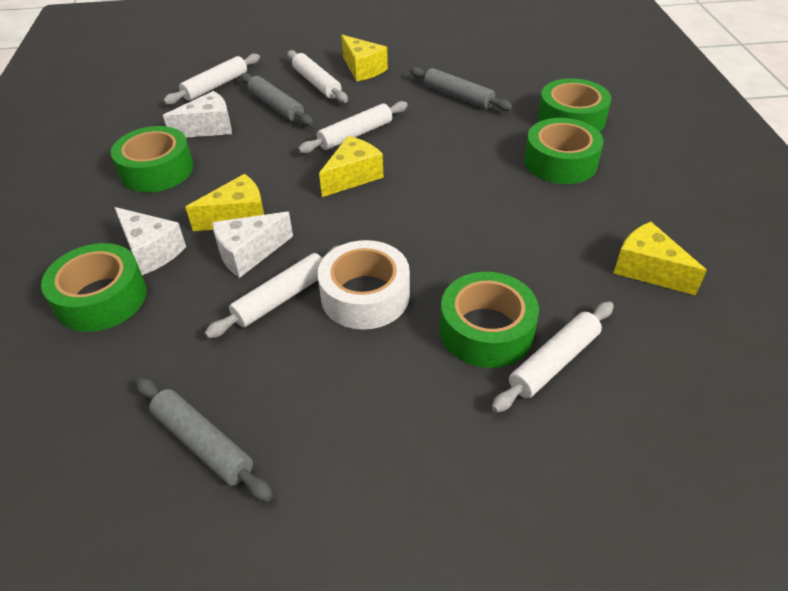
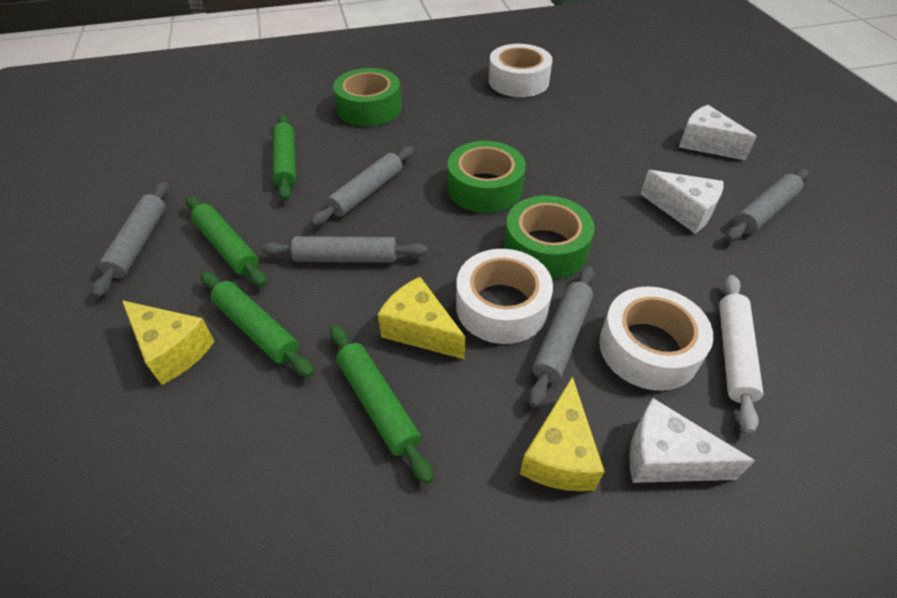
green rolling pin: none = 0 -> [186,196,267,287] [201,272,314,377] [273,115,296,201] [330,325,433,484] = 4
green tape: [41,243,147,332] [111,126,193,192] [440,272,539,368] [524,118,604,184] [538,78,611,132] = 5 -> [333,68,401,126] [448,141,526,213] [504,196,595,279] = 3
grey rolling pin: [136,378,273,502] [241,73,313,126] [410,67,513,111] = 3 -> [92,182,169,298] [261,236,428,263] [311,146,414,226] [528,266,594,408] [726,169,809,241] = 5
white rolling pin: [163,54,260,105] [205,245,340,338] [287,50,348,103] [298,101,408,153] [492,301,614,413] = 5 -> [719,275,763,433] = 1
white tape: [318,240,410,330] = 1 -> [456,249,553,344] [489,44,552,97] [599,287,714,391] = 3
yellow cheese: [185,174,264,231] [319,136,384,197] [341,35,388,81] [614,222,707,295] = 4 -> [122,300,215,385] [378,277,465,359] [520,376,605,491] = 3

